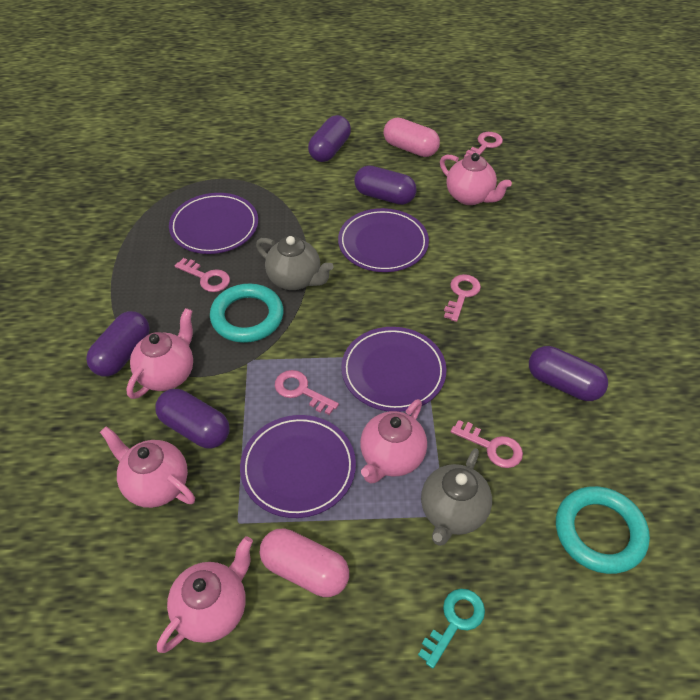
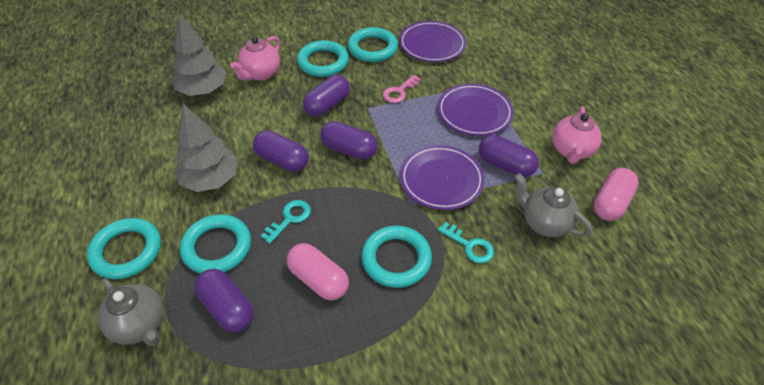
grey tree: none = 0 -> [172,14,226,96] [174,103,238,192] = 2
pink key: [175,258,230,292] [275,370,339,415] [444,274,481,322] [451,420,523,468] [464,132,503,158] = 5 -> [383,75,421,103] = 1
pink teapot: [100,426,195,508] [126,308,193,399] [157,536,253,653] [360,399,427,484] [440,153,512,205] = 5 -> [230,36,280,81] [552,107,602,164] = 2
purple plate: [169,193,258,254] [240,415,356,518] [338,208,429,272] [341,327,447,412] = 4 -> [399,21,466,62] [400,145,485,210] [437,84,514,136] = 3
turquoise key: [418,589,485,669] = 1 -> [261,200,311,244] [438,222,494,263] = 2
turquoise ring: [210,284,284,343] [556,486,650,574] = 2 -> [87,218,161,279] [180,214,251,274] [297,40,349,77] [348,27,398,62] [361,226,432,288] = 5

